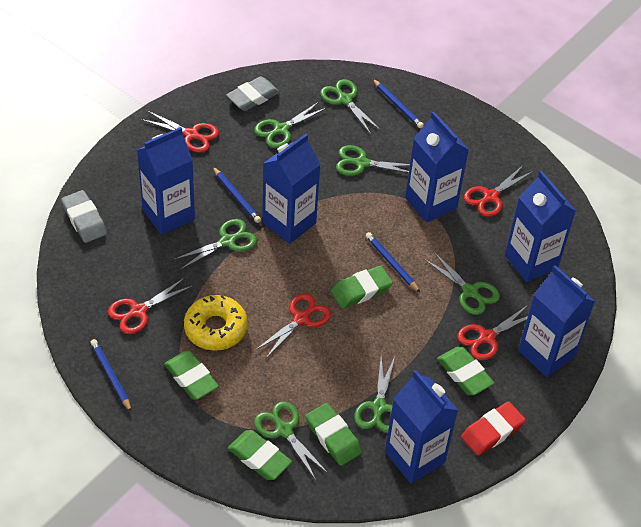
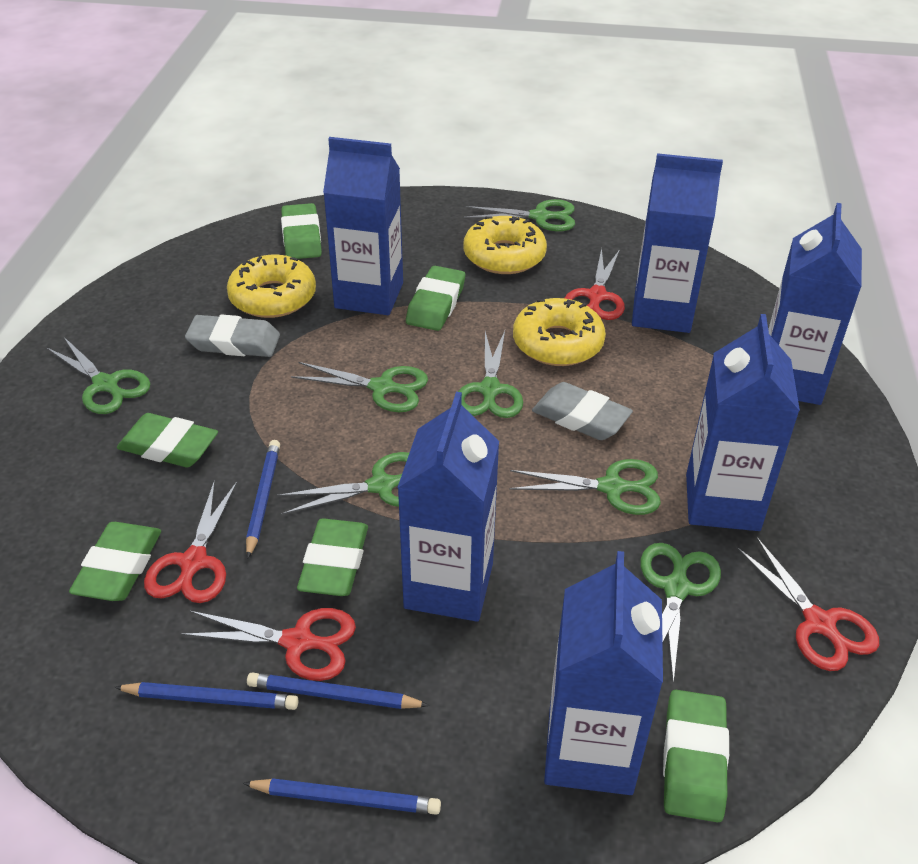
green eraser: [164,351,219,400] [228,430,292,480] [305,403,362,466] [331,265,393,309] [437,347,494,395] = 5 -> [69,522,161,601] [117,413,218,467] [281,203,322,259] [297,518,368,596] [406,266,465,331] [663,690,729,822] = 6
red eraser: [461,401,526,456] = 1 -> none = 0
red scissors: [108,278,192,334] [141,111,219,153] [255,293,331,358] [457,305,528,361] [464,165,533,217] = 5 -> [144,480,237,603] [180,608,356,681] [565,248,625,320] [736,537,879,671] = 4
yellow donut: [184,295,248,351] = 1 -> [227,255,316,318] [464,216,547,274] [513,298,606,366] = 3

